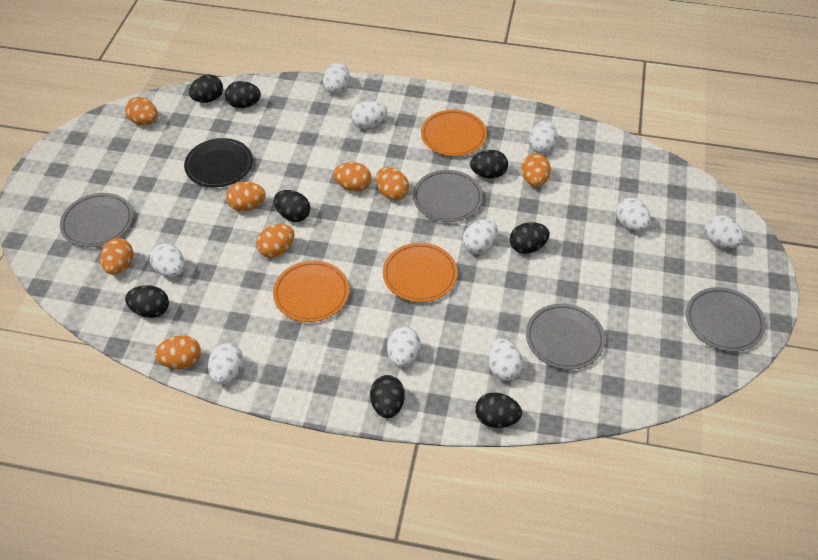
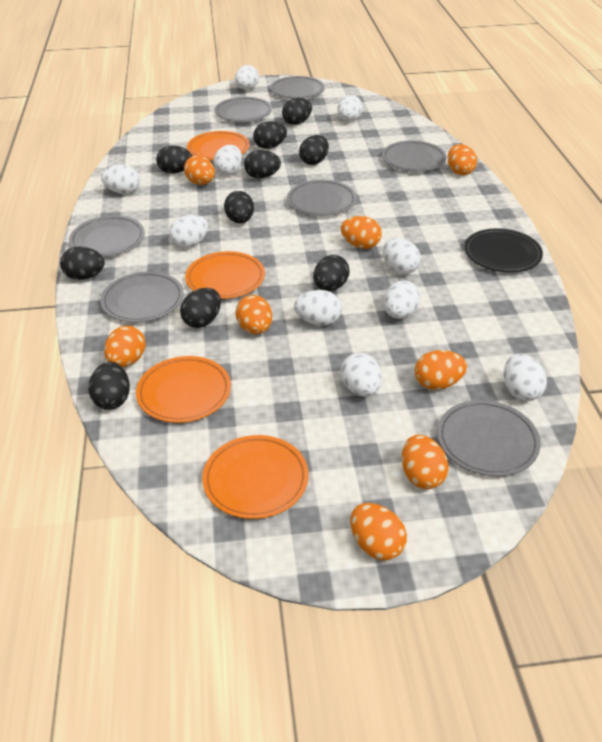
black egg: [125,285,169,318] [189,74,223,103] [225,81,261,108] [274,190,310,222] [370,375,405,418] [470,150,508,178] [475,392,522,428] [510,222,550,254] = 8 -> [60,247,105,280] [89,362,130,410] [156,145,192,174] [180,288,221,328] [224,191,254,223] [244,150,281,178] [253,121,287,149] [282,98,312,125] [299,135,329,165] [313,255,350,291] = 10
grey plate: [60,193,133,247] [413,170,483,222] [526,303,605,370] [686,287,766,352] = 4 -> [69,216,145,257] [100,271,184,322] [214,97,272,122] [270,76,325,99] [287,180,357,216] [382,141,447,172] [437,400,541,476] = 7
orange plate: [273,261,349,322] [383,243,458,302] [421,110,487,156] = 3 -> [136,356,231,423] [185,251,265,299] [187,131,250,160] [202,435,309,519] = 4

